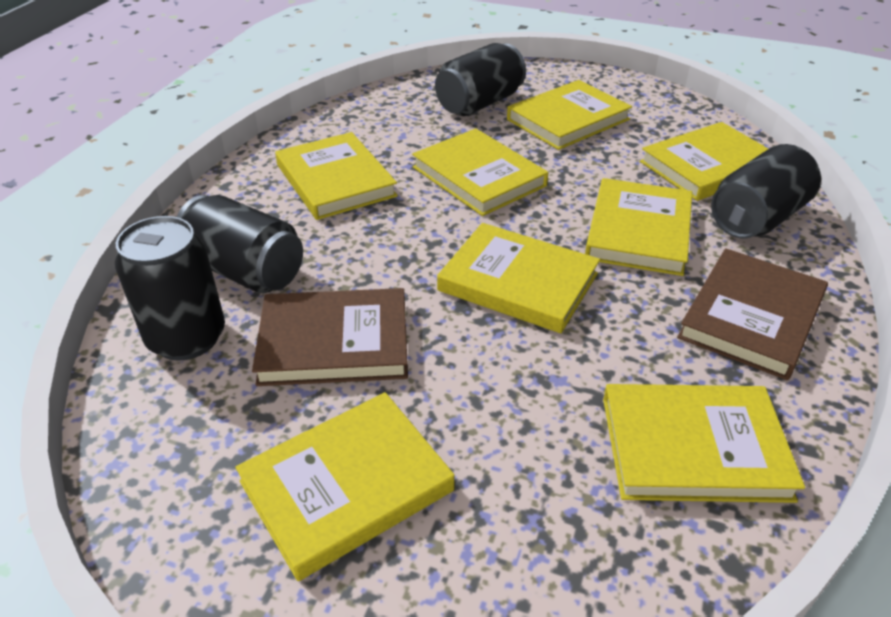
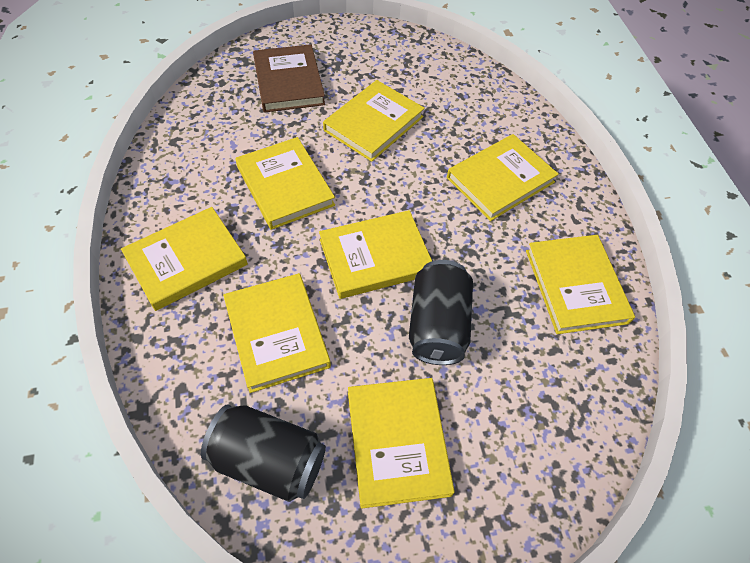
black can: [115,216,225,361] [177,195,303,293] [435,43,526,116] [711,144,821,239] = 4 -> [201,404,326,502] [409,260,473,365] = 2
brown book: [252,288,408,386] [677,248,828,380] = 2 -> [253,44,325,113] = 1

